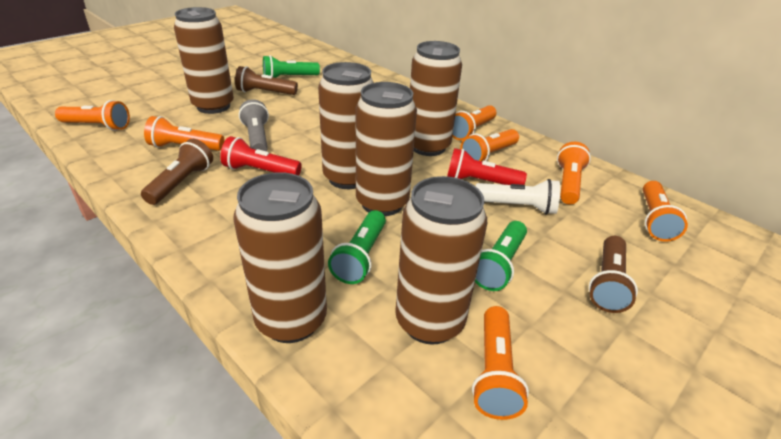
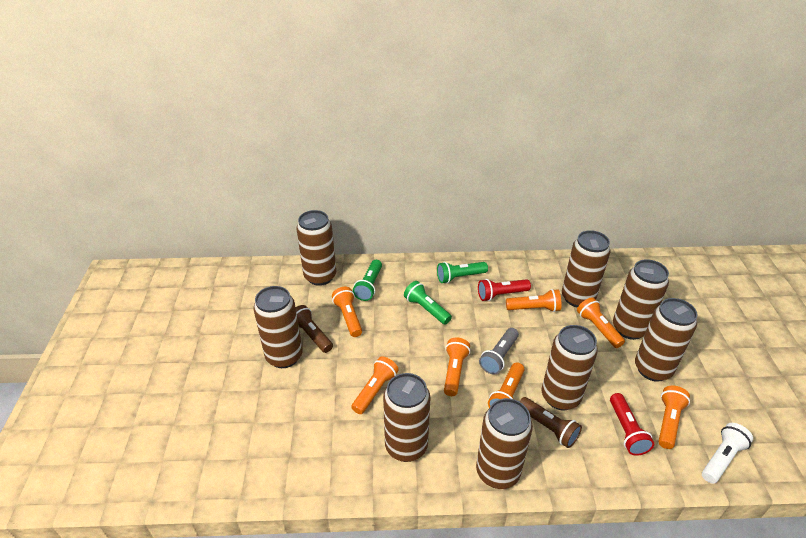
brown can: [174,7,234,114] [234,172,327,343] [318,62,374,189] [356,82,417,216] [395,176,487,345] [410,41,462,156] = 6 -> [253,286,303,368] [297,210,336,286] [383,373,430,462] [476,398,533,489] [542,325,598,411] [562,230,611,308] [613,259,669,340] [635,298,698,382] = 8
brown flashlight: [141,139,213,205] [235,66,298,95] [589,236,638,313] = 3 -> [296,305,333,353] [519,397,582,448] = 2

